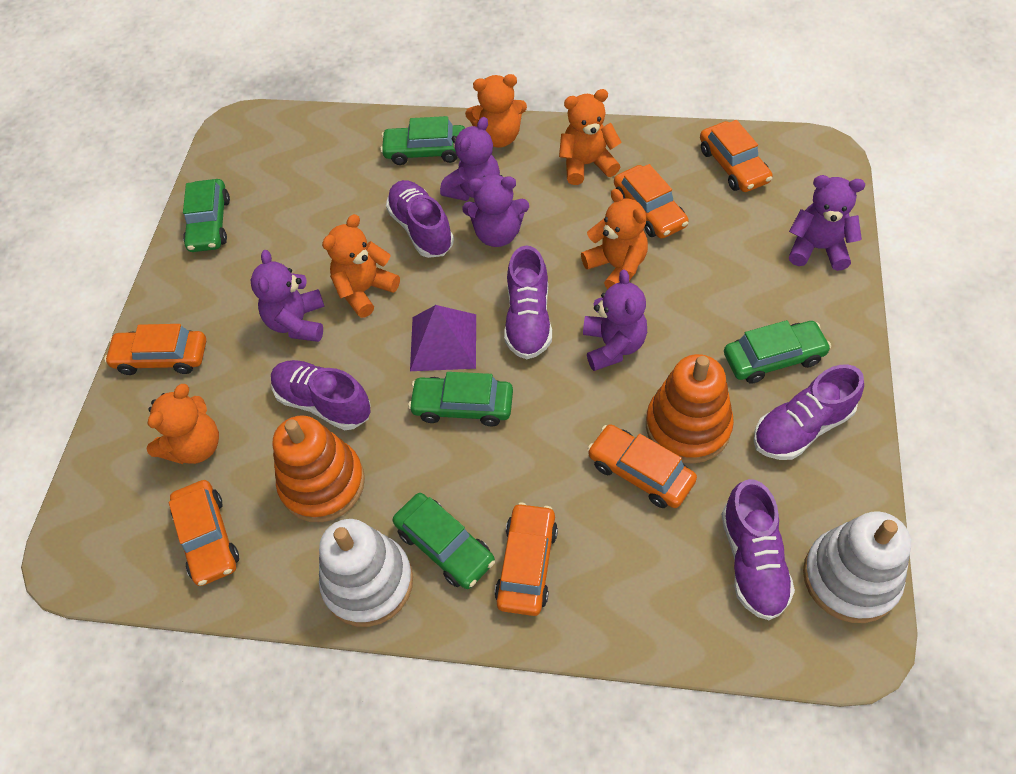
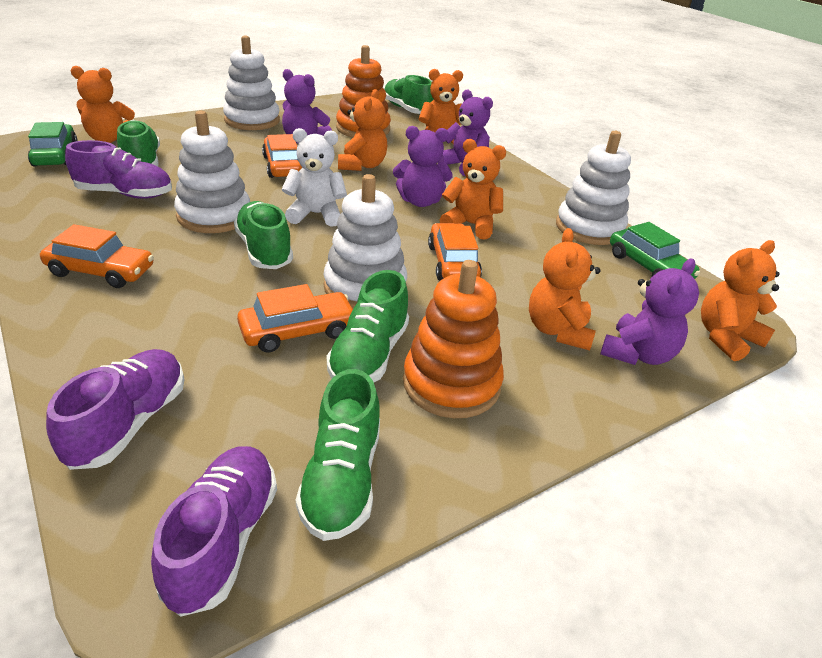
green car: [183,179,230,252] [380,116,465,165] [393,493,495,589] [408,372,513,426] [724,320,831,384] = 5 -> [28,122,78,167] [610,222,700,279] = 2
green shoe: none = 0 -> [117,120,160,166] [234,201,293,269] [296,369,380,541] [327,270,409,382] [385,74,434,114] = 5
orange car: [104,324,206,375] [169,480,239,586] [495,502,558,616] [587,424,697,508] [614,164,689,239] [700,120,773,192] = 6 -> [40,224,154,288] [237,284,353,353] [262,134,303,178] [428,223,482,280] = 4
orange teddy bear: [146,384,219,464] [322,214,400,318] [465,74,527,148] [559,89,622,185] [581,189,648,289] = 5 -> [70,66,135,143] [338,89,387,171] [419,69,463,144] [440,139,506,240] [529,228,600,350] [701,240,779,361] = 6
purple pyramid: [410,305,476,371] = 1 -> none = 0
purple shoe: [271,360,371,430] [386,180,454,258] [504,246,552,359] [721,479,795,620] [754,364,864,460] = 5 -> [46,349,185,470] [65,140,172,199] [151,446,277,617] = 3
purple teddy bear: [251,250,325,342] [440,117,500,201] [462,174,529,247] [583,270,647,371] [789,175,865,271] = 5 -> [282,69,332,144] [393,126,453,207] [438,90,493,176] [600,259,699,365] = 4
white stacking toy: [319,519,413,627] [803,511,911,623] = 2 -> [174,111,250,233] [223,35,280,130] [323,174,407,308] [556,131,631,245] = 4
white teddy bear: none = 0 -> [282,128,347,227] = 1

